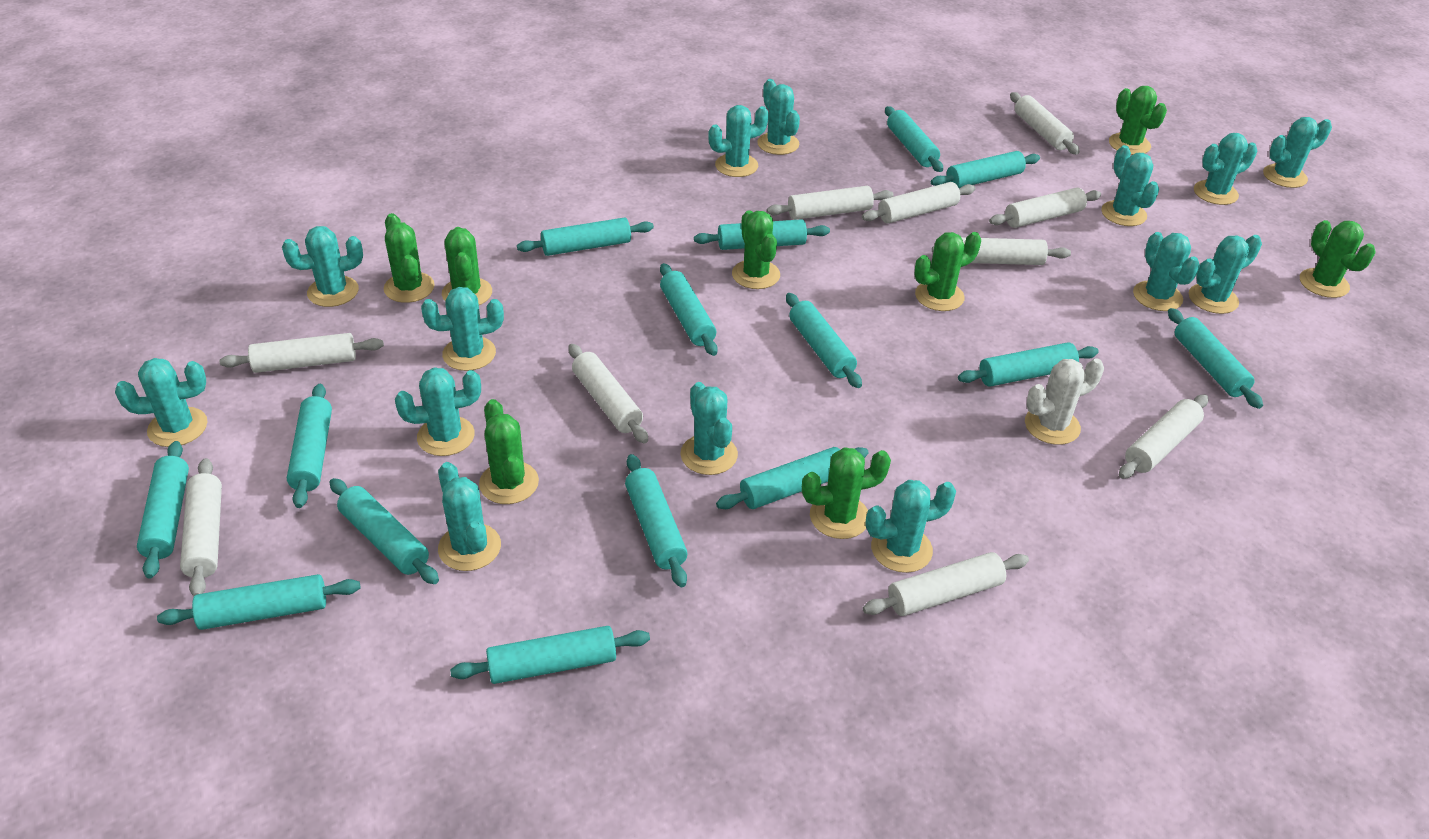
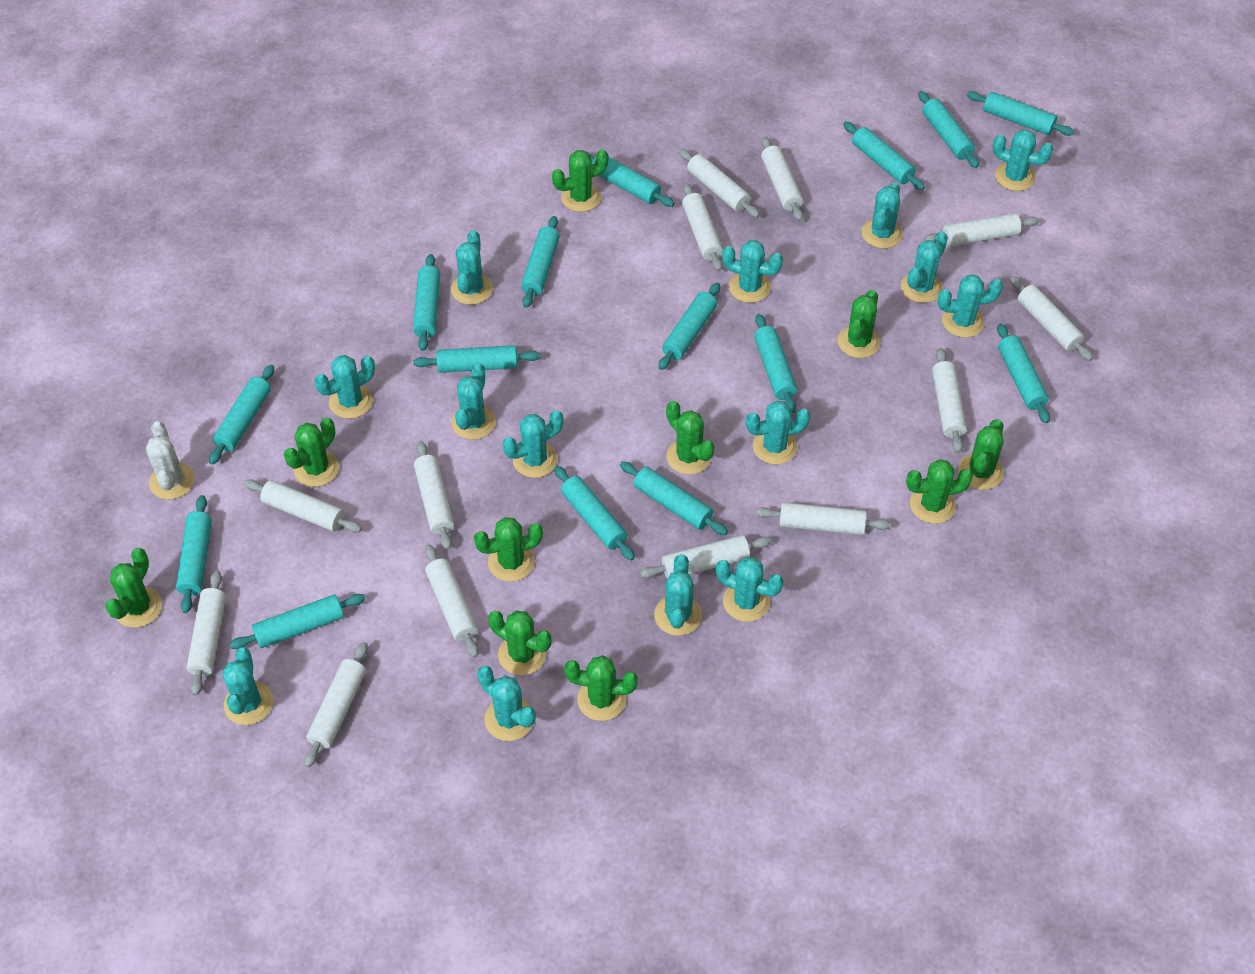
green cactus: [384,213,435,303] [442,227,492,305] [479,399,539,504] [732,210,780,289] [802,447,891,539] [914,232,981,311] [1109,86,1167,155] [1300,220,1376,298] = 8 -> [105,548,162,628] [284,418,339,487] [474,517,543,582] [488,610,552,675] [552,149,609,212] [564,655,638,721] [666,401,714,475] [837,290,880,358] [906,459,973,524] [958,419,1004,490] = 10
white rolling pin: [180,458,222,597] [219,333,384,373] [568,344,648,444] [767,186,894,220] [862,182,976,223] [863,552,1029,616] [932,237,1071,265] [989,187,1101,228] [1010,92,1080,155] [1119,395,1208,479] = 10 -> [187,570,226,696] [244,479,362,533] [304,642,368,768] [414,441,454,550] [425,544,479,657] [640,535,771,579] [679,149,760,218] [682,183,723,271] [755,502,891,535] [761,136,803,221] [924,213,1039,247] [932,348,967,453] [1010,276,1093,361] = 13

